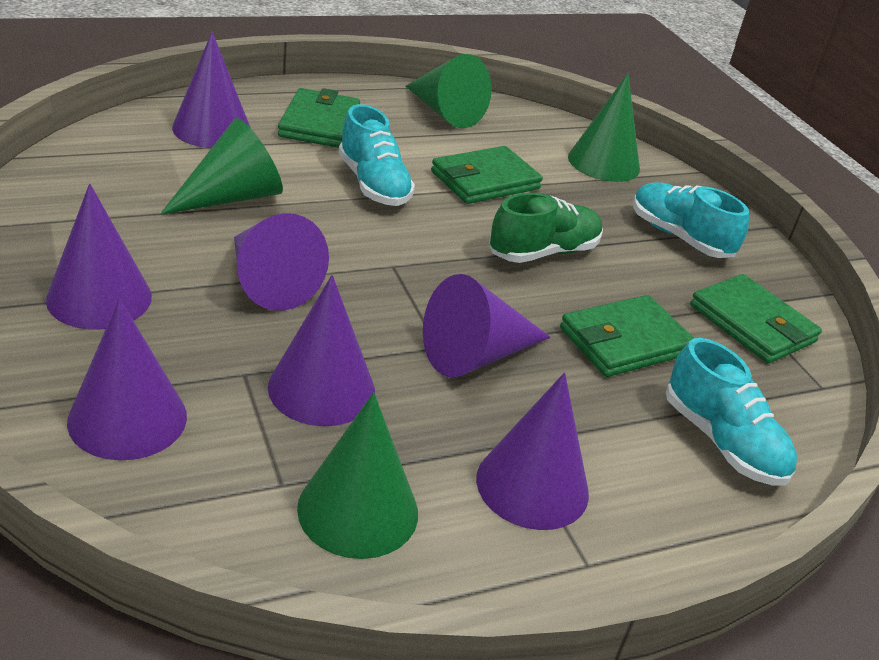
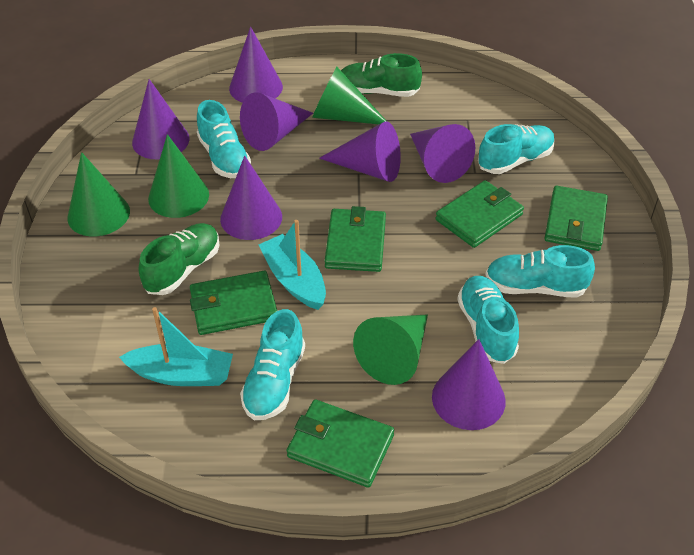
green shoe: [489,193,603,263] = 1 -> [138,223,220,295] [341,53,422,97] = 2
green wallet: [278,88,360,148] [431,146,543,204] [560,295,694,377] [690,274,822,363] = 4 -> [190,271,277,335] [287,400,394,488] [325,206,386,272] [435,180,524,248] [544,186,608,251] = 5
turquoise boat: none = 0 -> [119,307,233,386] [259,220,326,310] = 2
turquoise shoe: [338,104,415,206] [633,182,749,258] [666,338,797,486] = 3 -> [197,100,251,178] [240,309,305,420] [457,276,519,364] [478,124,555,174] [485,245,595,298] = 5

